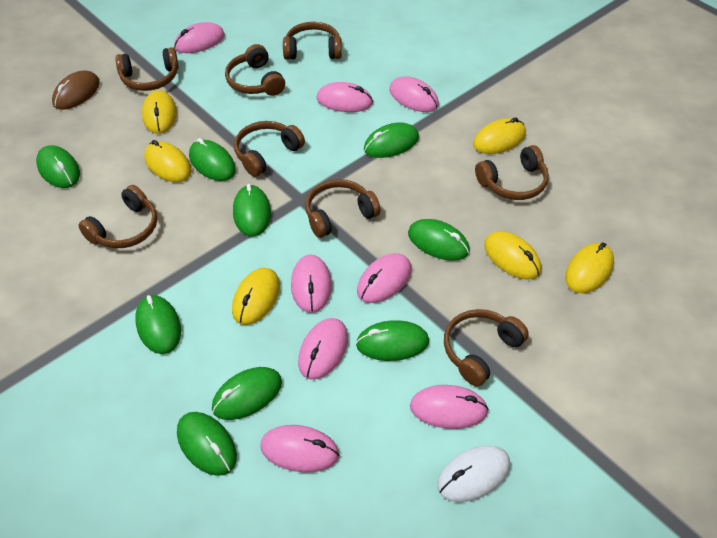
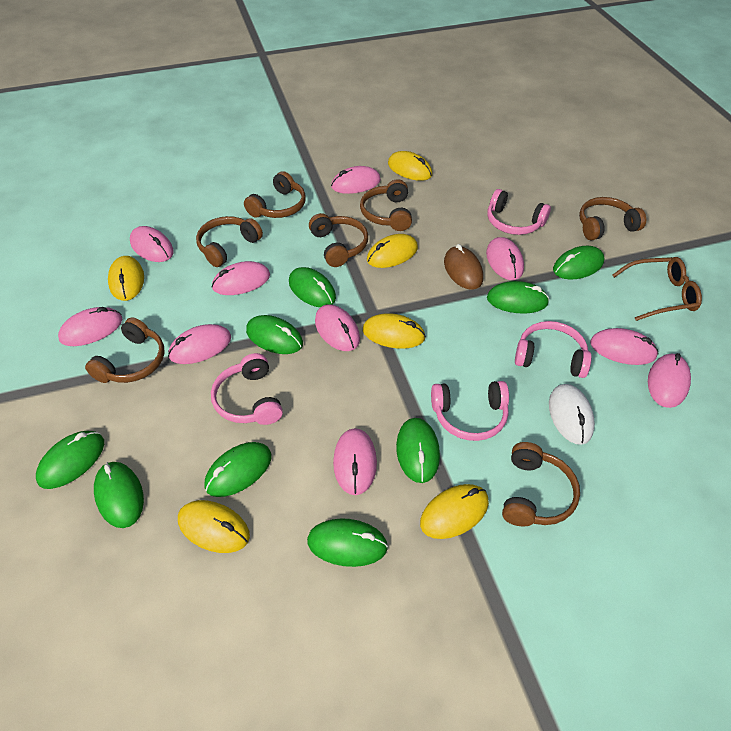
brown glasses: none = 0 -> [612,257,702,321] = 1
brown headphones: [78,185,157,248] [115,47,179,91] [225,44,285,96] [234,121,305,177] [283,22,342,60] [305,179,381,238] [444,309,529,386] [475,145,549,200] = 8 -> [85,317,165,383] [196,216,263,267] [244,171,306,218] [309,213,368,267] [360,179,412,231] [502,442,580,527] [579,197,646,240] = 7
pink headphones: none = 0 -> [211,353,283,425] [431,381,509,441] [488,189,551,235] [515,321,592,378] = 4
pink mouse: [174,22,225,53] [260,425,339,473] [291,255,332,313] [298,318,348,380] [317,82,373,112] [357,253,411,303] [389,76,439,112] [410,385,489,429] = 8 -> [58,307,123,346] [130,226,173,262] [168,324,231,364] [212,261,270,295] [315,304,360,351] [331,166,381,194] [333,428,377,495] [486,237,524,280] [590,328,659,365] [648,353,691,408] = 10

